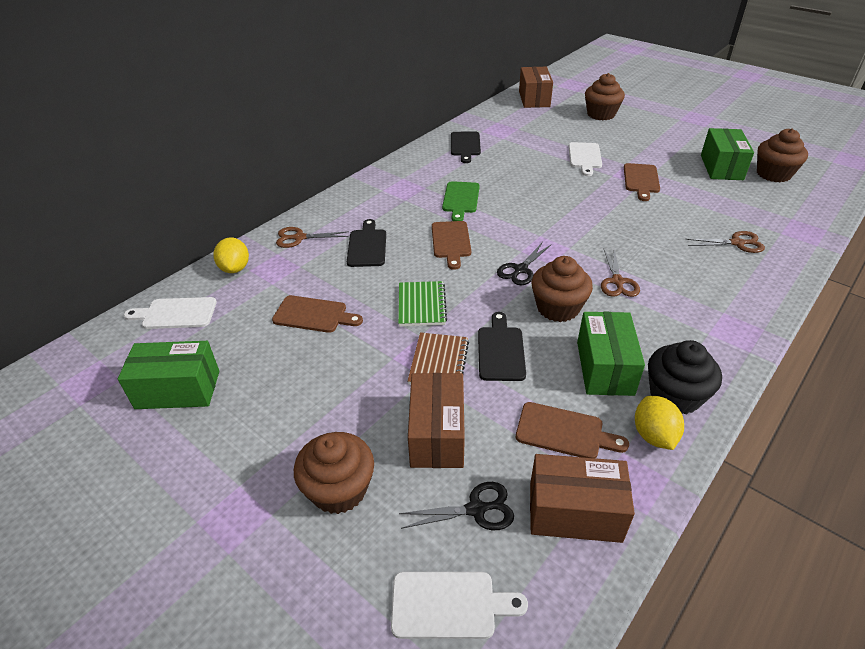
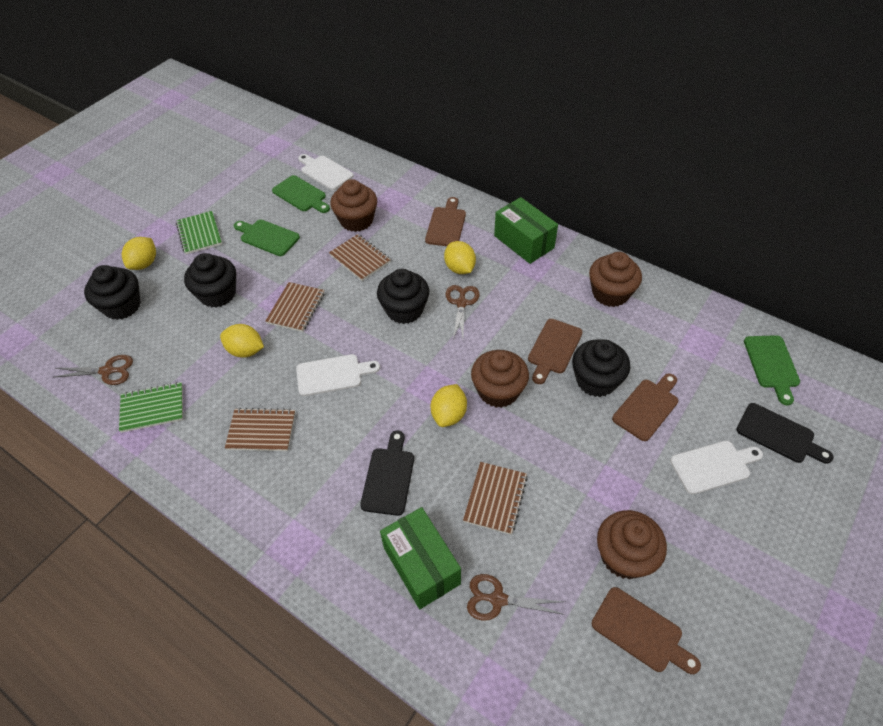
black cupcake: [648,340,722,415] = 1 -> [84,265,141,320] [184,253,236,308] [377,269,429,324] [572,339,630,397] = 4
black cutting board: [347,219,386,267] [451,132,481,163] [478,312,526,381] = 3 -> [360,431,414,516] [736,403,834,464] = 2
black scissors: [399,482,514,530] [497,242,551,285] = 2 -> none = 0
brown box: [408,373,465,468] [519,67,553,108] [530,454,635,543] = 3 -> none = 0
brown notebook: [407,332,469,384] = 1 -> [225,408,295,451] [265,282,324,332] [329,234,391,281] [463,462,528,535] = 4
green box: [118,341,219,409] [577,312,645,396] [701,128,754,180] = 3 -> [380,507,461,609] [494,197,558,264] = 2
green cutting board: [442,181,480,221] = 1 -> [234,220,300,256] [272,175,330,213] [744,335,800,405] = 3
green notebook: [398,281,447,326] = 1 -> [119,382,183,433] [176,211,222,254] = 2
yellow lemon: [213,238,249,273] [635,396,684,450] = 2 -> [122,237,156,270] [220,324,264,358] [431,384,467,427] [444,241,476,274] = 4

